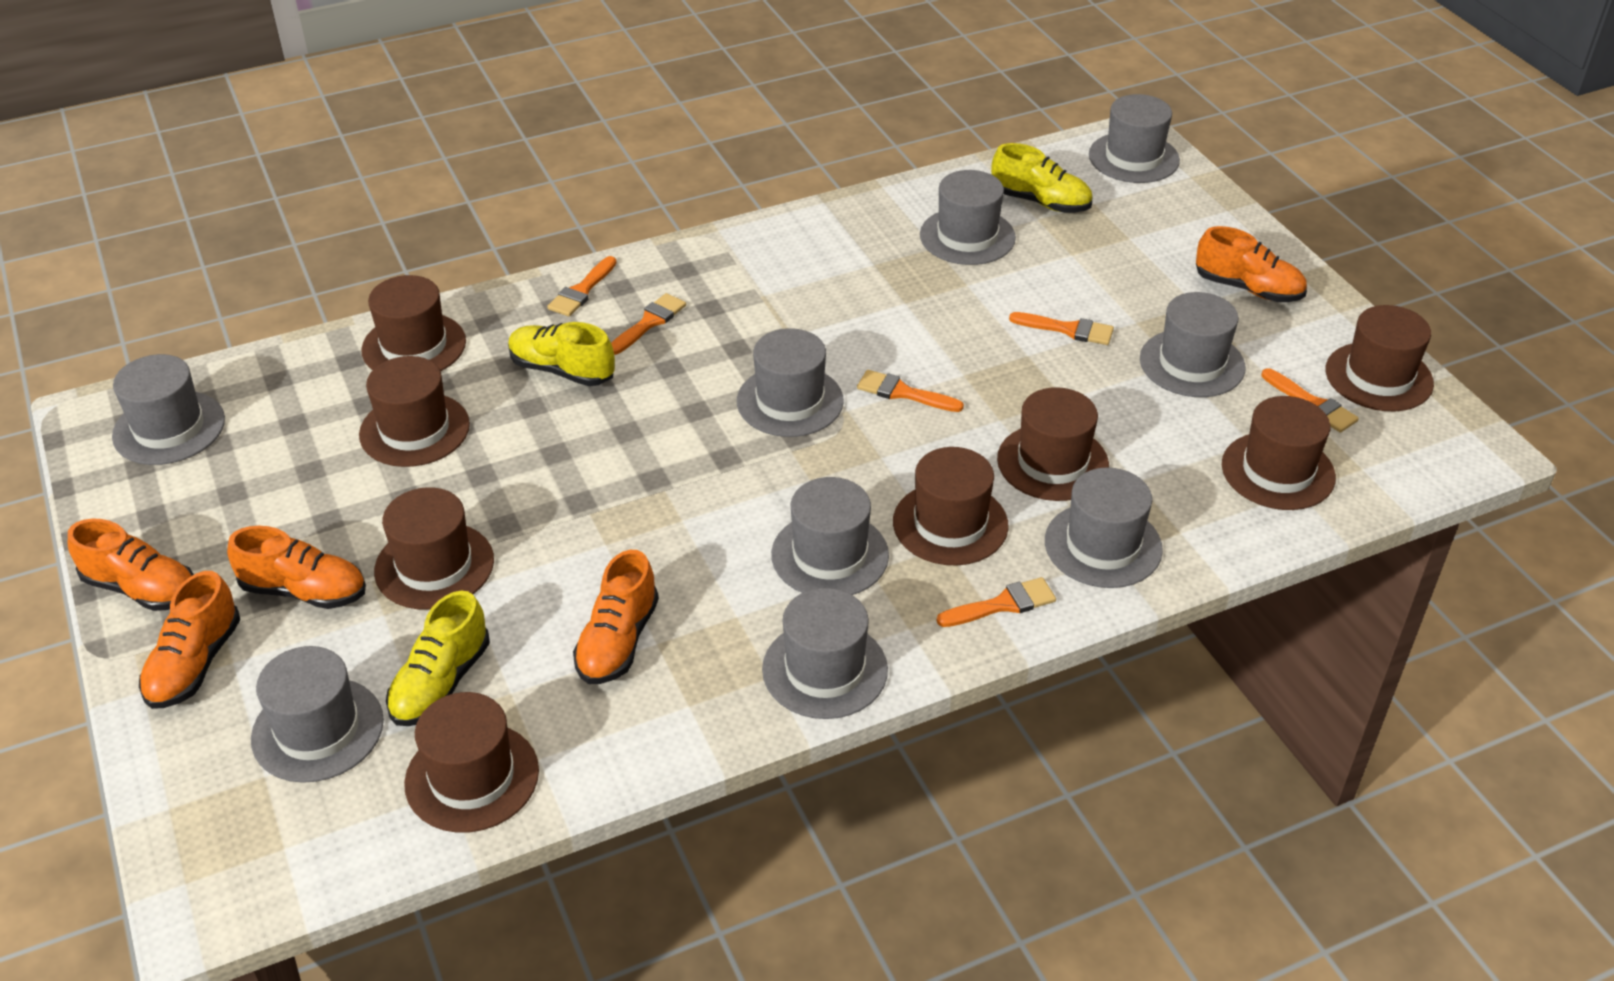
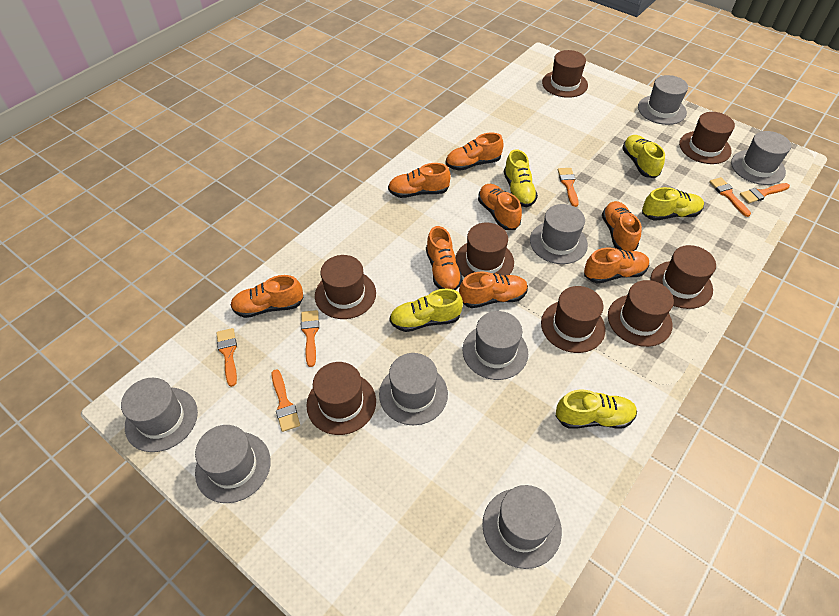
grey hat: [112,354,225,465] [251,646,384,783] [737,328,844,437] [762,588,888,719] [771,477,889,595] [920,170,1016,265] [1045,467,1163,588] [1089,94,1180,183] [1140,292,1246,397] = 9 -> [121,378,198,452] [195,425,271,503] [379,353,448,425] [463,311,528,380] [482,485,562,569] [530,204,588,264] [638,75,688,125] [731,131,791,185] = 8
orange shoe: [68,518,194,611] [139,571,240,709] [227,526,366,609] [573,550,659,684] [1196,226,1307,302] = 5 -> [230,275,303,318] [388,163,451,198] [426,226,463,290] [445,133,504,171] [459,271,528,308] [478,184,522,230] [584,247,649,284] [602,201,642,252] = 8
yellow shoe: [386,591,490,726] [508,322,615,386] [991,143,1092,213] = 3 -> [389,289,463,332] [504,149,538,207] [556,390,637,429] [622,135,665,178] [642,187,704,221] = 5

